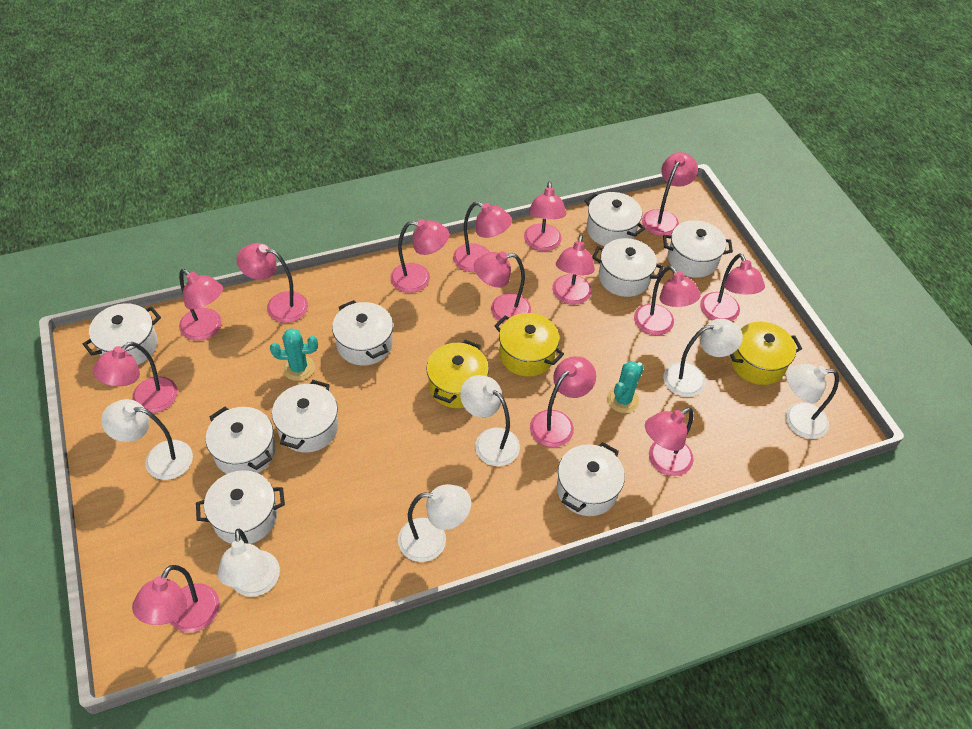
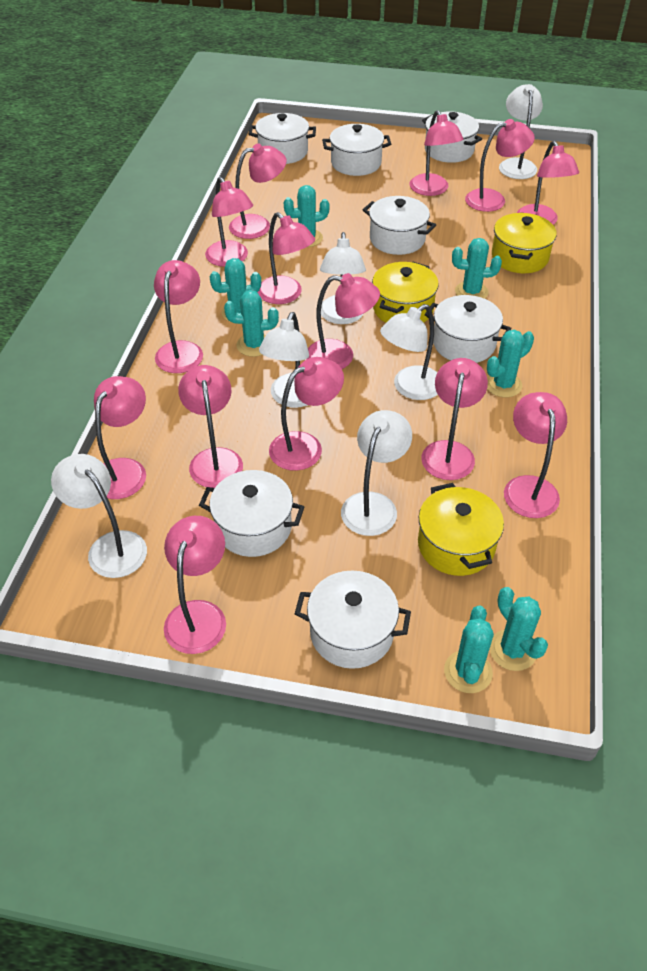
turquoise cactus: [270,328,318,381] [607,361,644,413] = 2 -> [210,258,261,323] [224,290,279,357] [284,185,330,247] [444,605,494,693] [452,238,502,299] [487,330,534,398] [489,587,548,671] = 7
white pot: [83,304,161,365] [196,470,285,544] [206,407,276,474] [272,380,338,453] [332,300,393,366] [557,442,625,516] [585,192,645,246] [592,238,664,297] [663,220,733,278] = 9 -> [199,470,304,557] [249,113,316,164] [295,570,411,669] [322,124,391,176] [363,196,436,255] [422,111,482,163] [425,295,512,363] = 7

